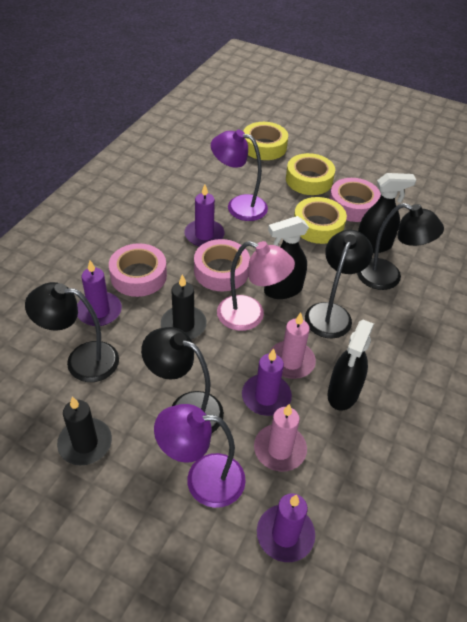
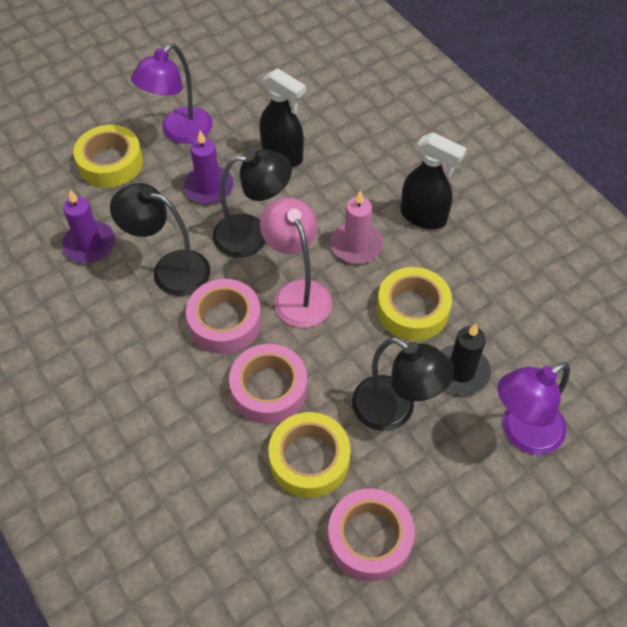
black candle: [57,397,112,465] [161,275,207,340] = 2 -> [441,323,491,395] = 1
black lamp: [25,282,119,382] [141,327,224,433] [305,230,373,338] [357,203,444,290] = 4 -> [110,183,210,296] [213,149,292,258] [352,337,454,431] = 3
black spray bottle: [264,216,309,299] [328,320,374,411] [358,173,416,253] = 3 -> [259,68,306,167] [401,132,467,229] = 2
pink candle: [254,404,307,472] [269,313,316,379] = 2 -> [330,190,383,264] = 1
purple candle: [77,260,122,326] [184,184,224,247] [242,348,292,416] [257,493,315,562] = 4 -> [62,190,115,263] [183,130,234,204] = 2

